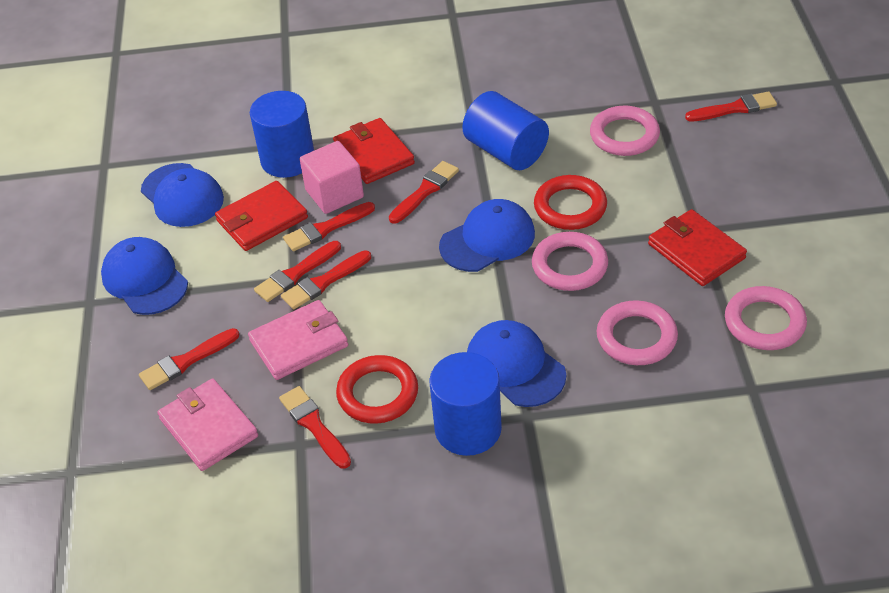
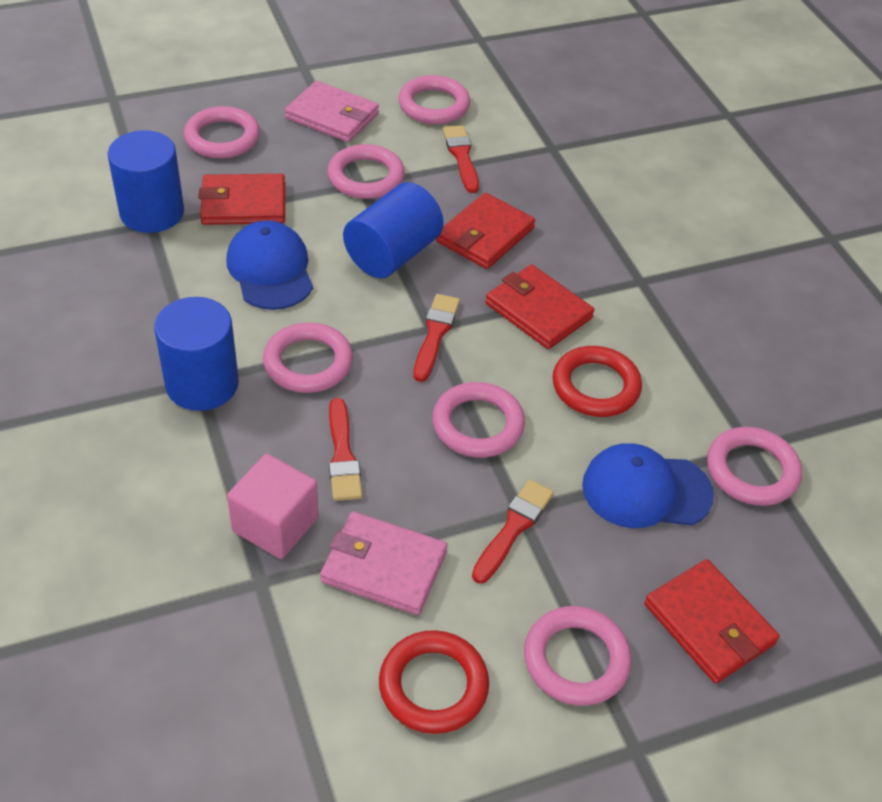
blue cap: [101,237,188,315] [141,163,224,227] [439,199,535,272] [467,320,566,407] = 4 -> [226,221,313,310] [582,443,714,528] = 2
pink ring: [532,232,608,291] [590,106,660,156] [597,300,678,365] [725,286,807,350] = 4 -> [184,106,260,159] [263,322,353,393] [327,144,405,199] [398,75,470,124] [432,382,525,458] [524,606,632,706] [707,427,802,506] = 7
red brush: [139,328,239,390] [254,241,341,302] [279,386,351,469] [281,250,371,309] [283,202,375,251] [389,161,459,224] [685,91,777,122] = 7 -> [329,398,362,501] [413,294,460,382] [443,125,479,193] [472,480,554,584] = 4
red wallet: [215,181,308,251] [333,118,415,184] [648,209,747,286] = 3 -> [199,174,285,225] [436,193,535,269] [485,264,595,349] [644,559,780,684] = 4

